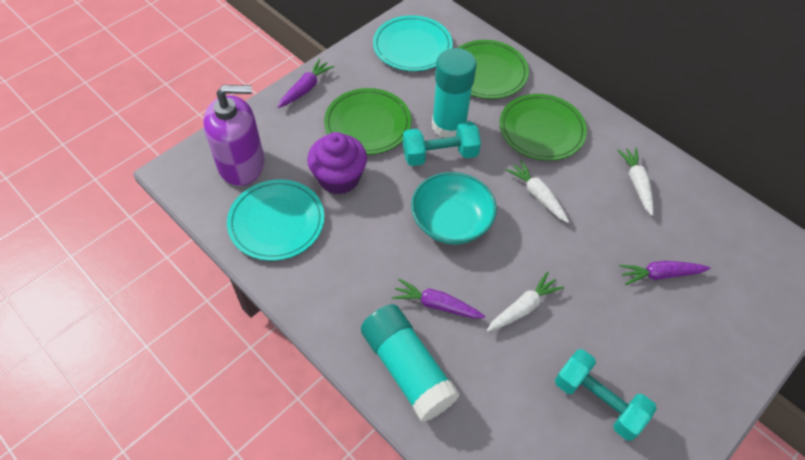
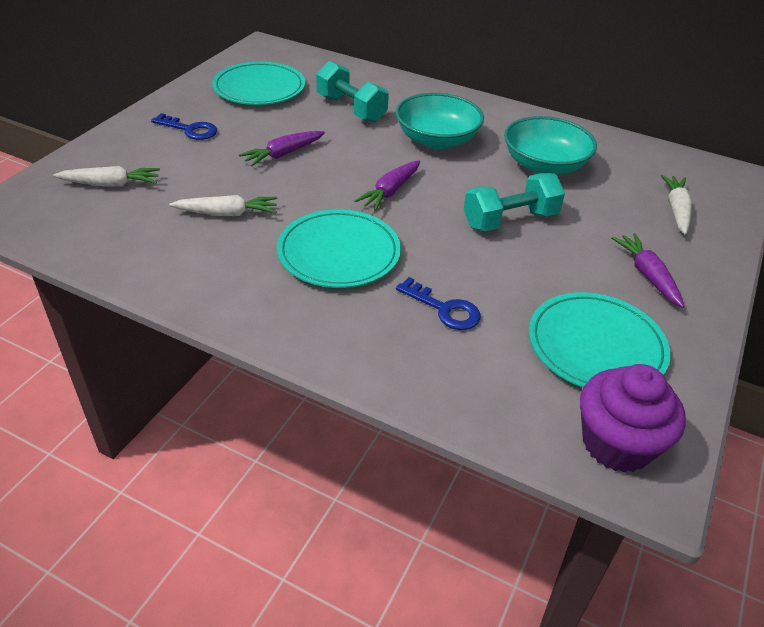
blue key: none = 0 -> [151,113,217,140] [396,277,481,330] = 2
green plate: [324,88,411,155] [458,40,529,99] [499,94,587,161] = 3 -> none = 0
purple soap dispenser: [203,85,264,186] = 1 -> none = 0
turquoise bowl: [411,172,497,244] = 1 -> [395,93,484,149] [504,116,597,175] = 2
turquoise glue stick: [361,304,460,422] [432,48,477,138] = 2 -> none = 0
turquoise plate: [227,179,325,261] [373,15,453,71] = 2 -> [212,62,305,105] [277,210,401,288] [529,292,671,388] = 3

